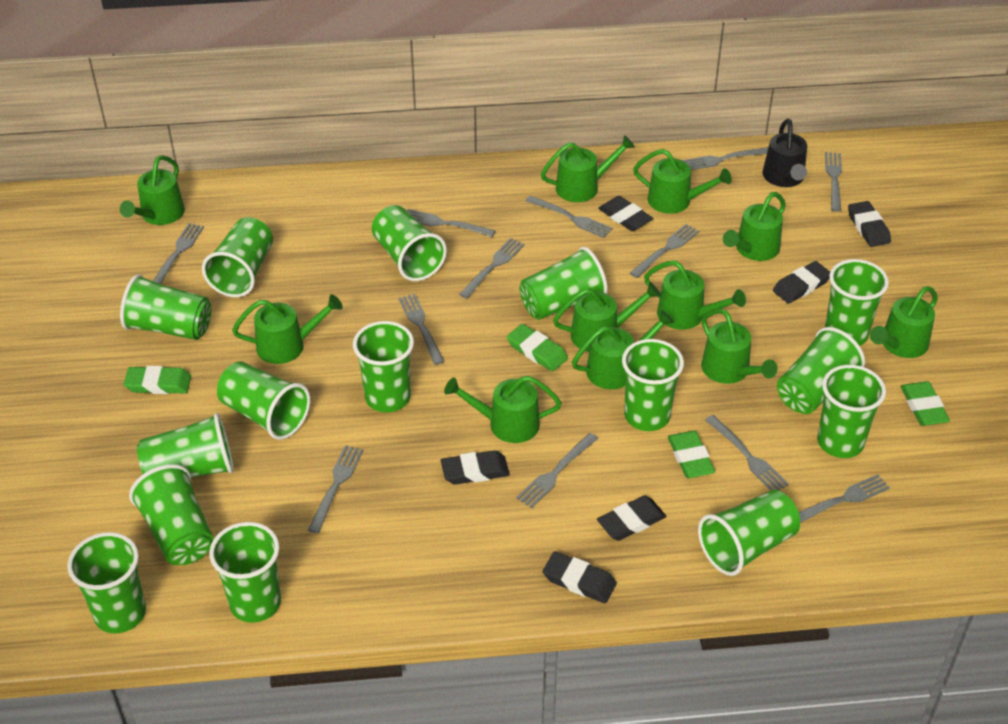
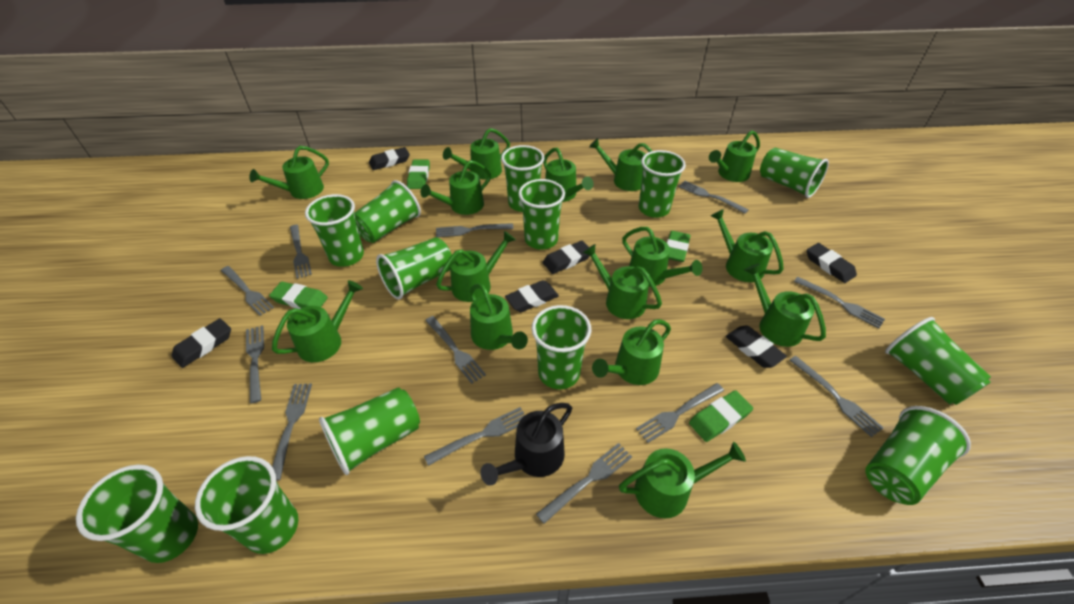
green cup: [67,532,146,633] [120,274,211,340] [129,464,214,565] [137,413,234,478] [202,217,273,297] [209,522,281,623] [217,361,310,440] [353,321,414,412] [372,205,447,281] [519,247,608,320] [622,339,684,431] [698,490,800,576] [777,327,865,414] [817,365,886,458] [825,259,889,346] = 15 -> [76,464,198,563] [195,456,298,554] [305,194,364,267] [319,387,420,475] [355,180,421,243] [376,237,452,300] [501,145,544,212] [518,179,565,250] [532,305,591,389] [639,150,686,218] [760,148,829,198] [865,406,971,505] [885,317,991,405] = 13
green watering can: [120,155,185,225] [232,295,343,364] [444,376,562,443] [541,135,635,202] [553,282,661,352] [572,310,674,389] [633,149,732,214] [644,260,746,330] [701,308,777,384] [723,192,786,261] [870,286,938,358] = 11 -> [249,146,329,199] [272,280,363,362] [420,160,491,215] [436,231,516,302] [443,128,510,180] [470,284,528,350] [543,148,594,202] [583,244,662,319] [589,138,652,191] [592,319,671,385] [619,442,746,518] [622,227,702,287] [709,130,760,182] [711,209,784,282] [745,263,826,347] = 15

